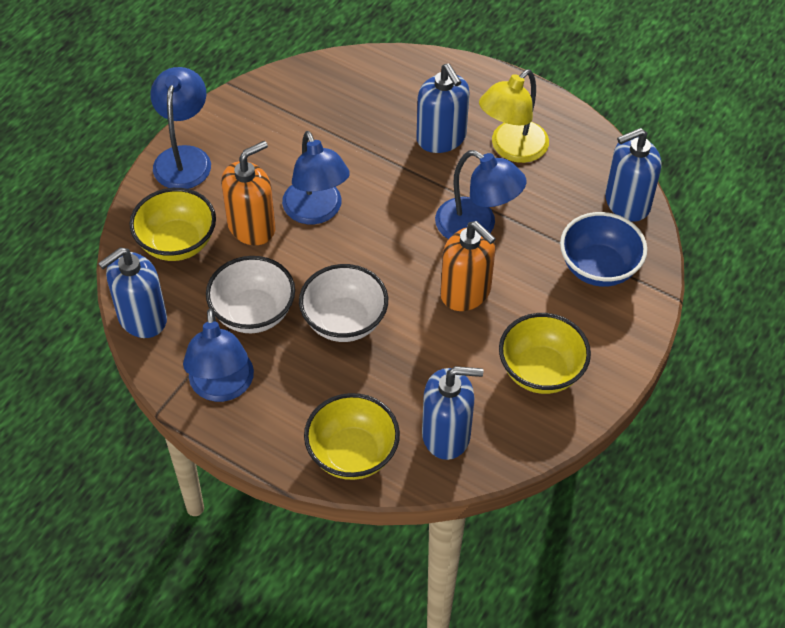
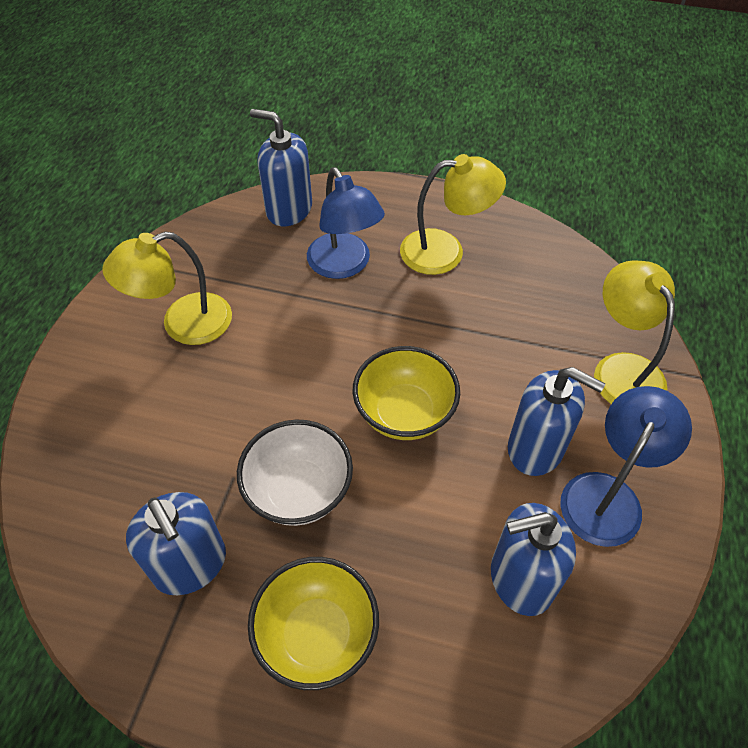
blue bowl: [560,212,647,287] = 1 -> none = 0
blue lamp: [150,67,211,189] [183,309,254,402] [282,131,350,224] [435,150,526,239] = 4 -> [307,167,385,279] [560,386,692,547] = 2
orange soap dispenser: [221,141,275,245] [440,221,496,311] = 2 -> none = 0
white bowl: [206,256,295,333] [299,264,388,342] = 2 -> [237,419,353,526] = 1
yellow bowl: [130,188,216,261] [304,393,400,480] [499,313,591,394] = 3 -> [248,557,379,690] [353,346,460,440] = 2
yellow lamp: [479,69,549,163] = 1 -> [102,232,232,345] [400,154,506,275] [594,260,675,404] = 3

